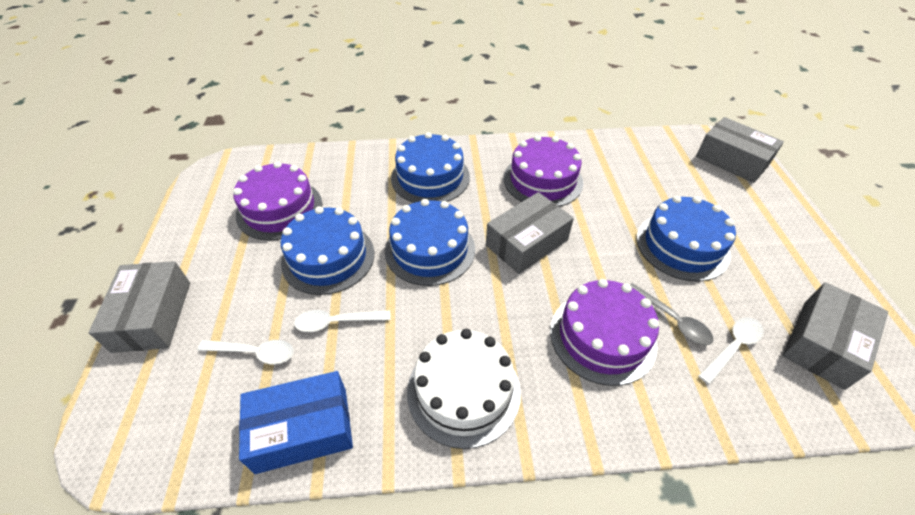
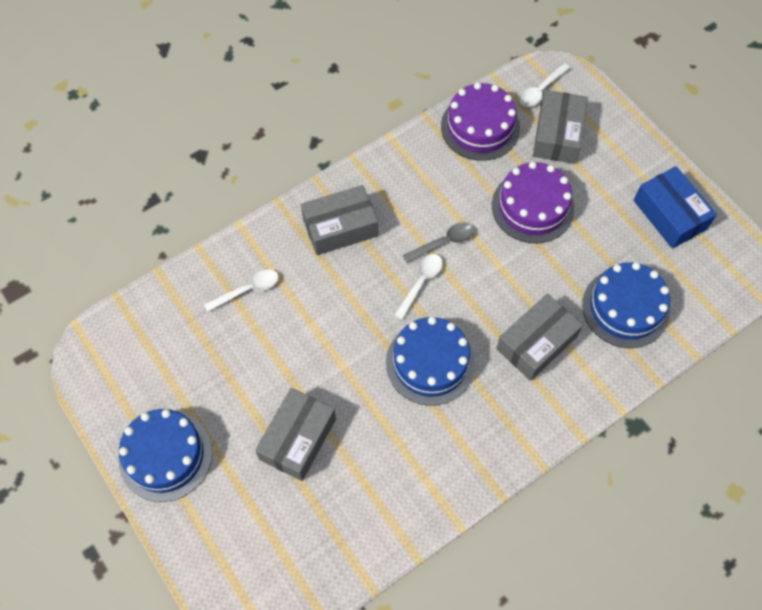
blue cake: [281,206,374,295] [385,199,475,286] [391,132,470,203] [637,196,736,282] = 4 -> [118,409,212,502] [386,317,475,406] [582,262,670,348] = 3
purple cake: [233,161,322,240] [504,135,583,207] [550,279,659,386] = 3 -> [441,82,520,161] [492,161,574,243] = 2
white cake: [407,329,521,449] = 1 -> none = 0

